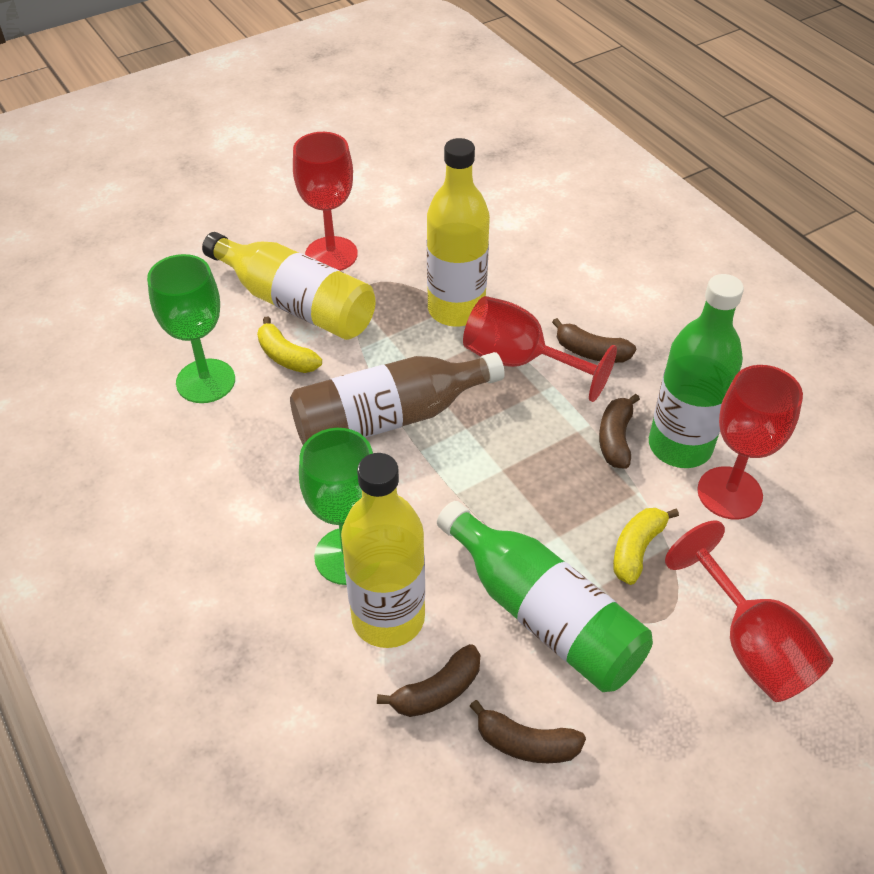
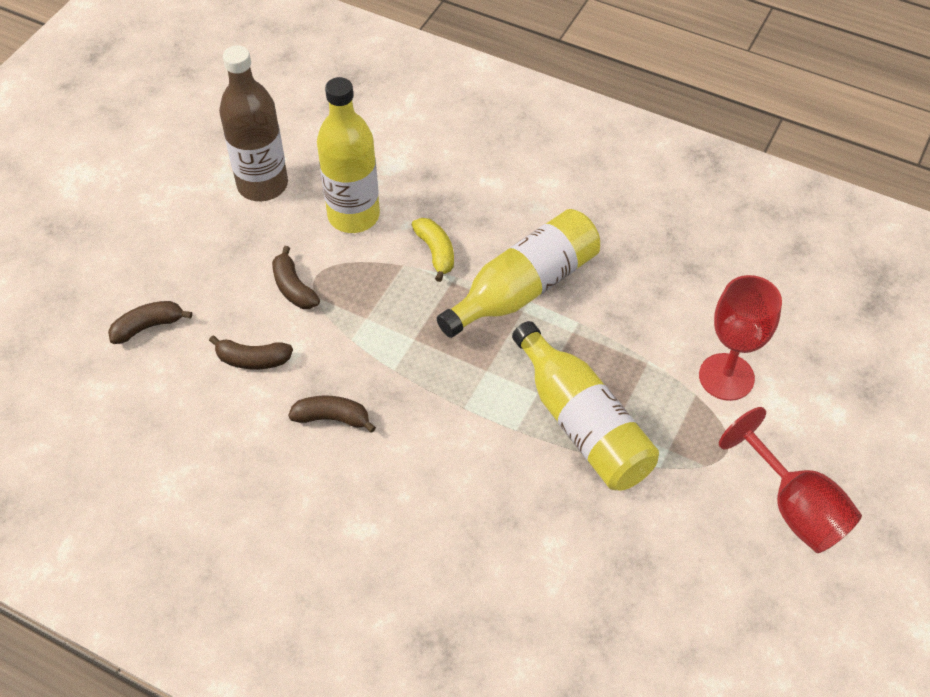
green bottle: [437,501,653,692] [649,274,744,468] = 2 -> none = 0
green goblet: [147,254,235,403] [299,428,373,585] = 2 -> none = 0
red goblet: [293,132,358,271] [463,296,617,402] [665,520,833,702] [697,365,803,520] = 4 -> [699,275,782,401] [719,407,862,553] = 2
yellow banana: [257,316,322,373] [613,508,679,585] = 2 -> [412,218,454,282] = 1

